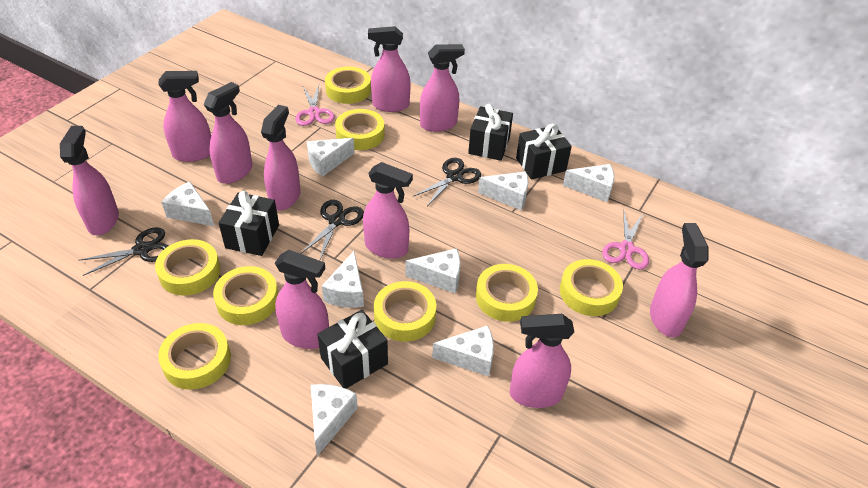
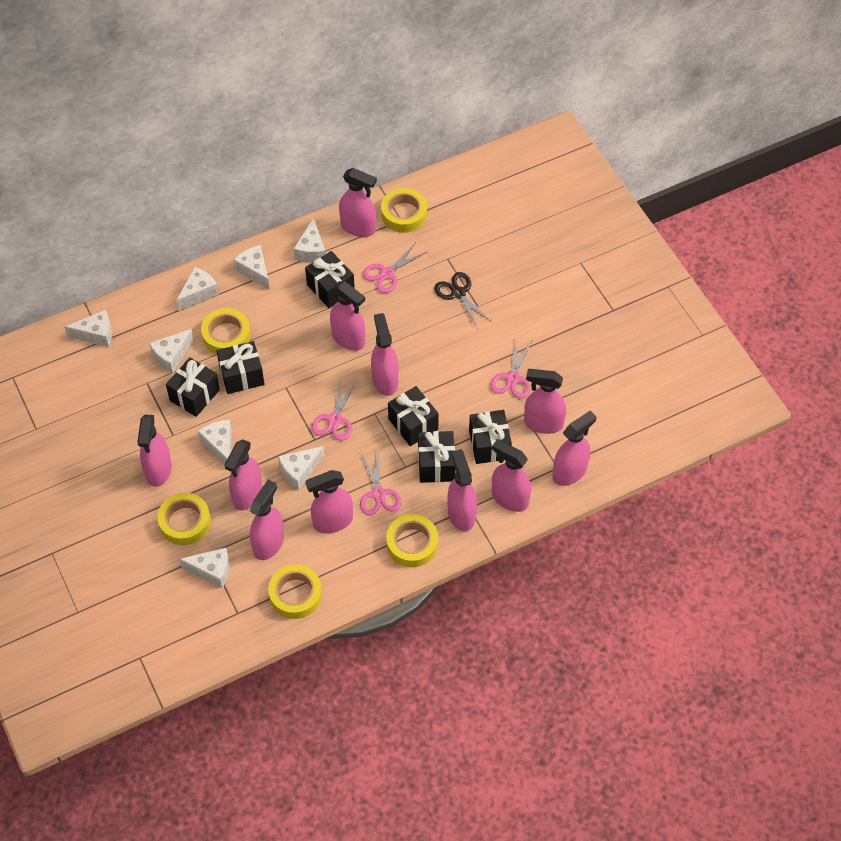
black gift: [218,191,279,256] [317,310,388,389] [468,104,513,161] [516,124,572,180] = 4 -> [166,357,220,417] [216,341,265,394] [305,251,355,308] [388,386,439,446] [418,431,455,483] [469,410,512,464] = 6
black scissors: [79,227,168,276] [301,200,364,261] [414,158,481,206] = 3 -> [434,272,492,329] = 1
pink scissors: [295,85,335,126] [602,211,649,270] = 2 -> [312,380,357,441] [360,448,402,516] [362,244,427,293] [490,337,532,399] = 4
pink spray bottle: [60,126,119,235] [159,71,211,162] [203,82,252,184] [261,105,300,211] [275,250,329,349] [363,162,413,259] [368,26,411,112] [420,44,465,132] [510,314,574,408] [650,223,709,337] = 10 -> [137,415,172,487] [225,439,262,511] [250,480,284,560] [305,470,353,533] [330,281,365,351] [339,168,377,237] [371,313,399,396] [447,449,477,531] [492,439,531,512] [524,369,566,434] [552,410,597,486] = 11
yellow tape: [155,239,221,296] [158,323,231,390] [213,266,278,325] [325,67,371,104] [335,109,385,150] [374,281,436,342] [476,264,538,322] [560,259,623,316] = 8 -> [157,493,211,545] [201,308,251,354] [268,564,322,619] [381,188,427,233] [386,514,438,567] = 5

